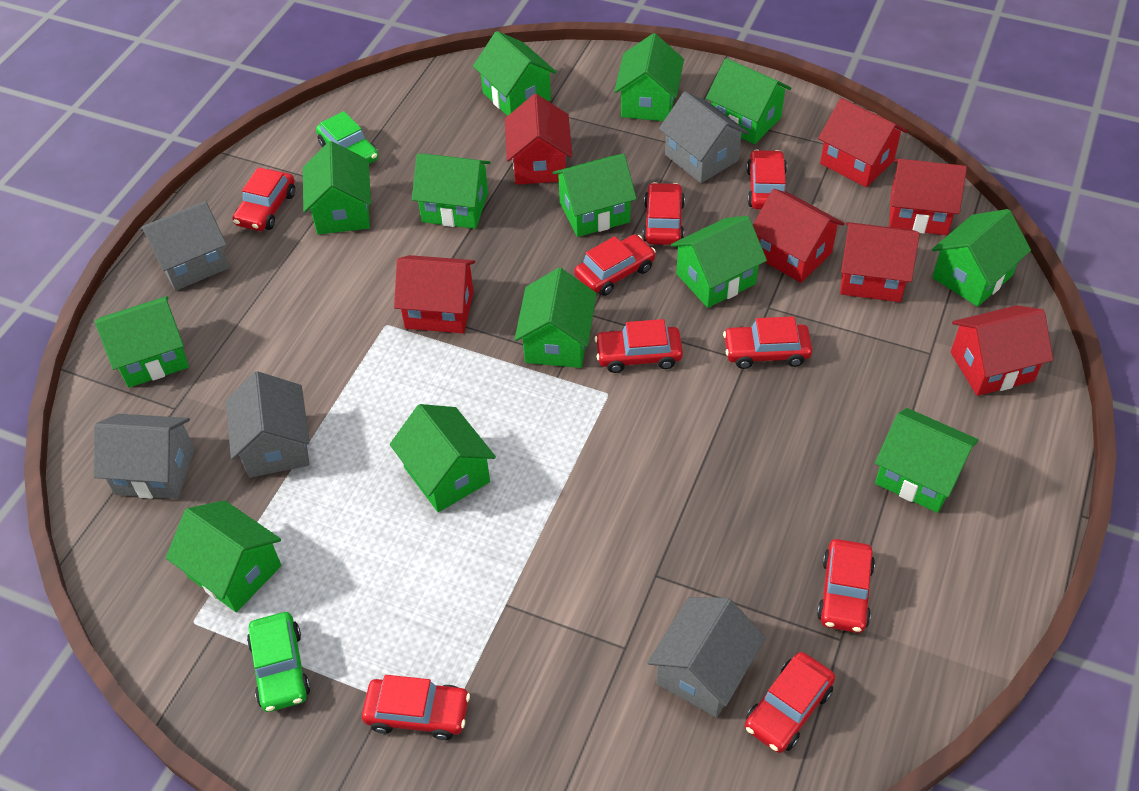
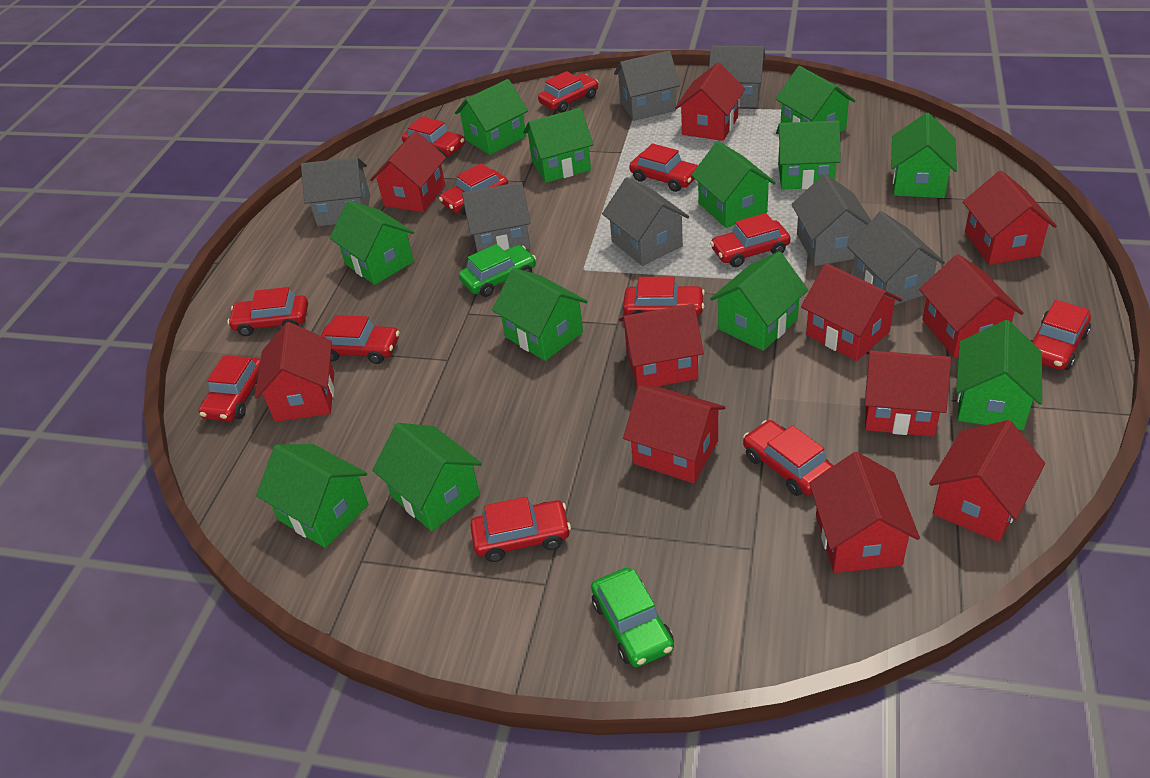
green house: [95,296,189,388] [166,500,281,612] [303,141,371,235] [390,404,496,512] [412,153,490,229] [473,31,557,116] [515,268,597,368] [553,154,637,237] [614,33,684,121] [671,216,767,308] [706,58,791,144] [875,408,978,513] [932,209,1031,307] = 13 -> [256,444,369,548] [330,200,414,285] [372,423,482,531] [455,79,528,155] [492,268,587,361] [523,108,593,183] [691,141,776,228] [710,251,808,351] [775,66,855,132] [776,121,841,189] [891,113,957,198] [956,320,1042,430] = 12
grey house: [94,414,195,499] [140,201,230,291] [226,371,310,478] [647,597,766,718] [659,91,749,183] = 5 -> [301,157,370,226] [462,182,531,252] [602,177,689,266] [614,51,680,121] [709,46,765,108] [791,174,871,266] [847,211,945,305] = 7
red car: [233,167,295,231] [362,675,470,740] [574,234,656,296] [595,319,683,373] [643,182,685,245] [723,316,812,369] [745,652,835,753] [747,150,788,209] [817,539,875,633] = 9 -> [199,355,261,422] [228,287,308,336] [320,315,399,364] [402,116,465,156] [439,163,508,215] [470,497,571,562] [538,71,598,113] [623,277,705,316] [629,143,698,192] [710,213,790,267] [743,420,834,496] [1030,300,1091,370] = 12
red house: [394,255,475,333] [505,94,572,185] [753,189,845,283] [818,98,907,187] [840,222,920,302] [889,159,967,235] [951,305,1053,396] = 7 -> [255,322,334,422] [370,131,446,212] [619,304,704,388] [623,386,725,483] [675,63,745,141] [801,263,902,361] [809,452,920,573] [865,351,951,437] [919,254,1024,358] [929,420,1045,542] [963,171,1057,265] = 11

